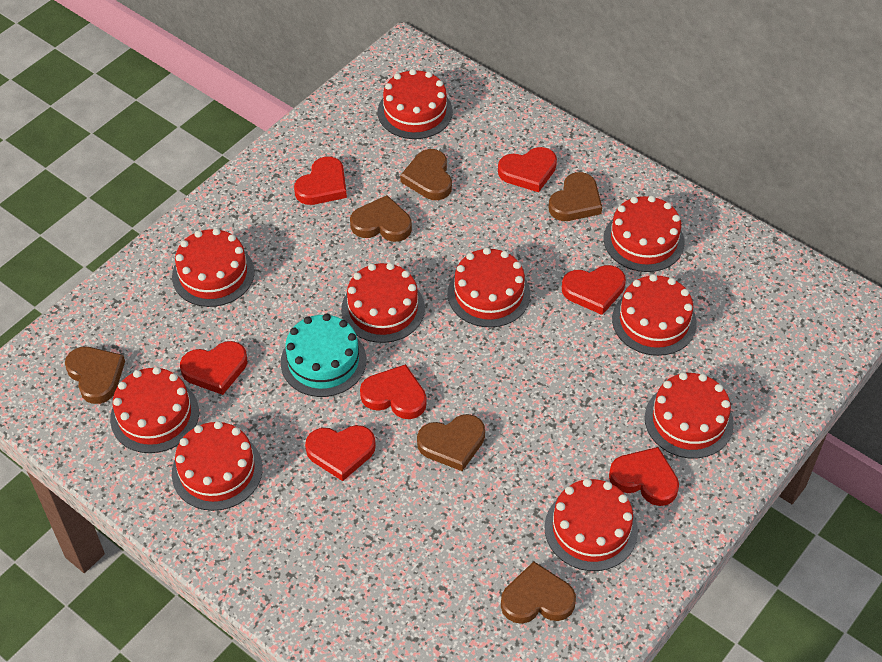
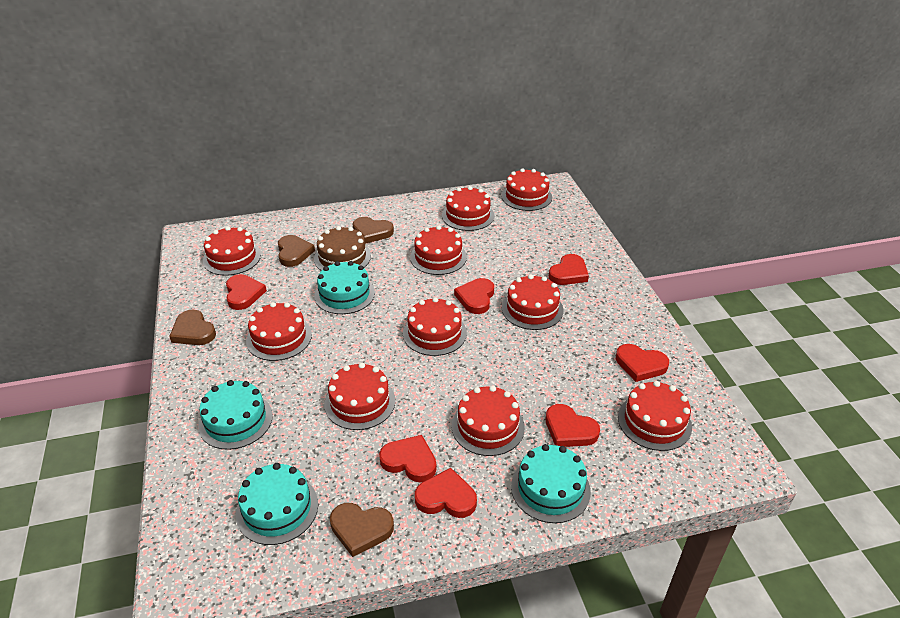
brown cake: none = 0 -> [314,226,371,271] = 1
brown heart: [65,347,125,404] [350,195,412,242] [400,149,452,200] [417,414,485,471] [501,562,576,624] [549,172,602,221] = 6 -> [169,310,216,345] [278,235,315,267] [330,503,394,557] [353,217,394,244] = 4
turquoise cake: [280,314,366,397] = 1 -> [198,380,273,450] [236,463,318,545] [314,261,375,314] [511,444,591,523] = 4

